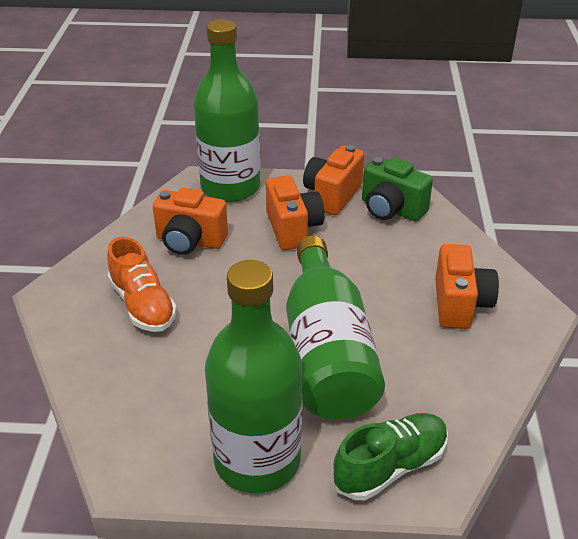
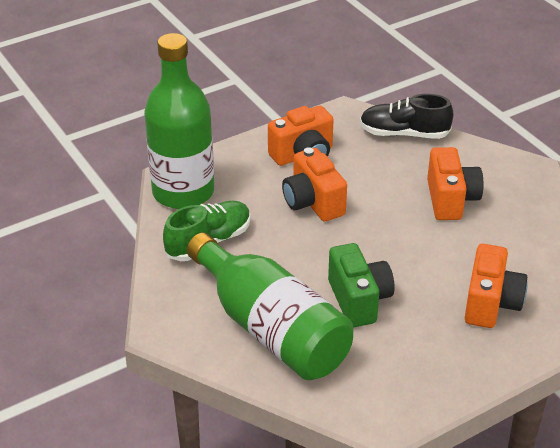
black shoe: none = 0 -> [360,94,454,139] = 1
green bottle: [193,19,260,202] [205,260,302,493] [286,236,385,420] = 3 -> [144,33,214,209] [187,233,353,380] = 2
orange shoe: [107,237,177,332] = 1 -> none = 0

